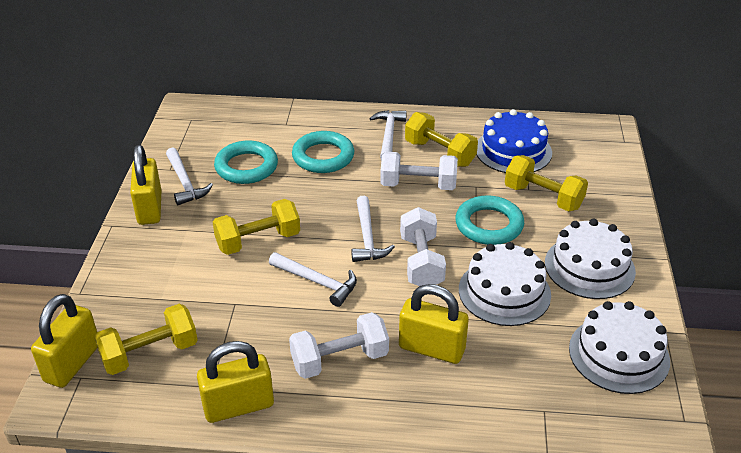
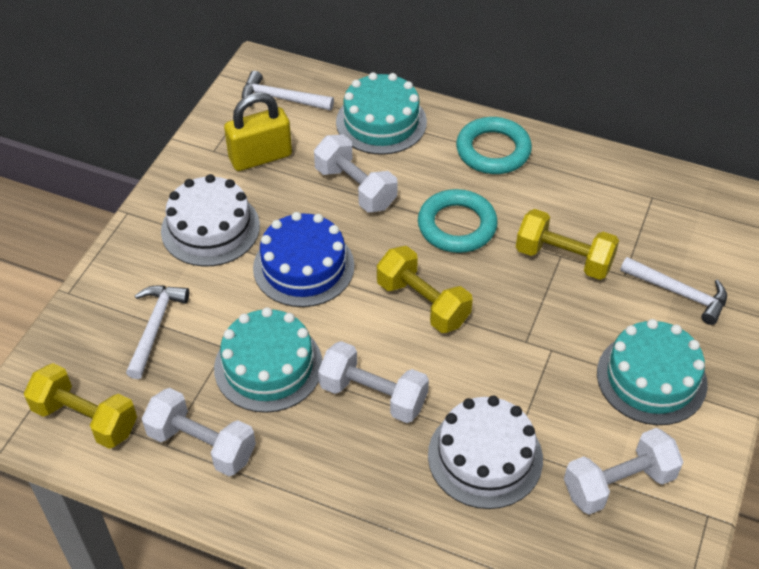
turquoise cake: none = 0 -> [214,307,322,413] [336,72,427,155] [597,319,708,425] = 3
turquoise ring: [214,140,278,184] [292,131,354,173] [455,195,524,245] = 3 -> [418,189,498,253] [456,117,532,174] = 2
white cake: [459,242,551,326] [545,219,636,299] [569,301,670,394] = 3 -> [161,174,260,267] [428,396,543,509] = 2
white dumbbell: [289,312,389,379] [380,152,458,190] [400,207,446,286] = 3 -> [142,388,256,476] [314,135,398,212] [318,341,429,423] [564,428,683,515] = 4
white hammer: [166,147,213,205] [269,252,357,307] [351,196,395,262] [369,110,407,160] = 4 -> [126,285,189,379] [242,71,334,111] [620,257,727,325] = 3
yellow dumbbell: [94,304,198,375] [213,199,300,255] [405,112,478,167] [505,155,588,211] = 4 -> [24,363,137,449] [377,246,473,333] [516,209,619,280] = 3
yellow padlock: [31,294,97,388] [130,145,161,225] [197,341,274,423] [399,284,469,364] = 4 -> [224,92,292,171] = 1

